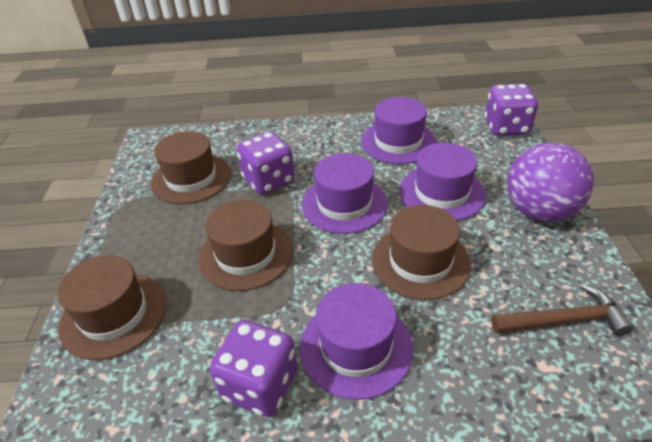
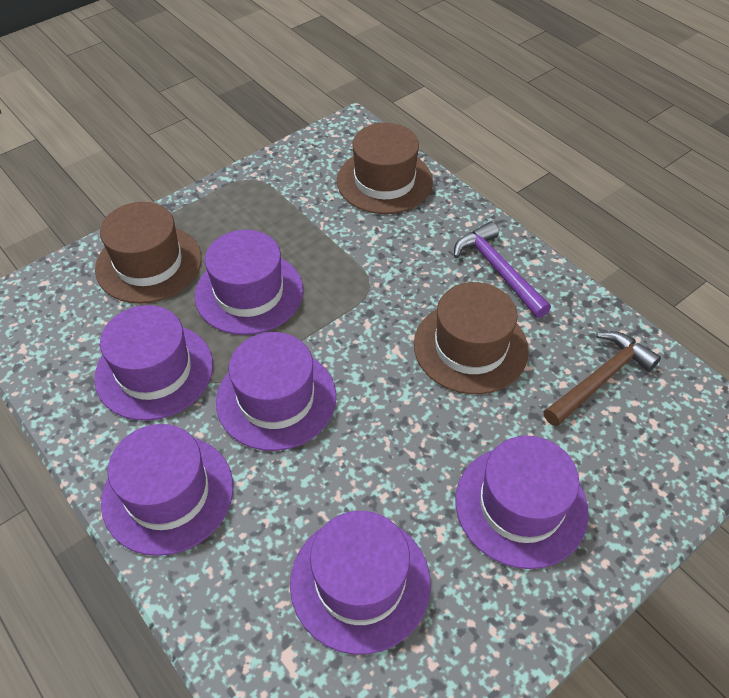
brown hat: [57,255,167,360] [151,131,231,204] [198,200,293,291] [372,205,471,300] = 4 -> [95,202,202,304] [337,123,433,214] [414,282,529,394] = 3
purple ball: [507,142,594,222] = 1 -> none = 0
purple dice: [210,320,298,417] [237,132,295,195] [485,84,538,136] = 3 -> none = 0
purple hammer: none = 0 -> [454,222,551,318] = 1
purple hat: [300,283,413,400] [302,153,388,234] [361,97,437,164] [399,143,486,221] = 4 -> [94,305,213,421] [101,424,233,556] [195,230,303,335] [216,332,336,451] [290,511,431,655] [455,436,589,569] = 6

